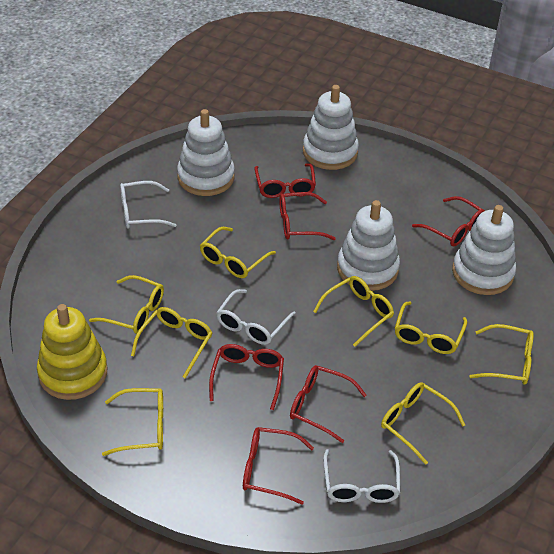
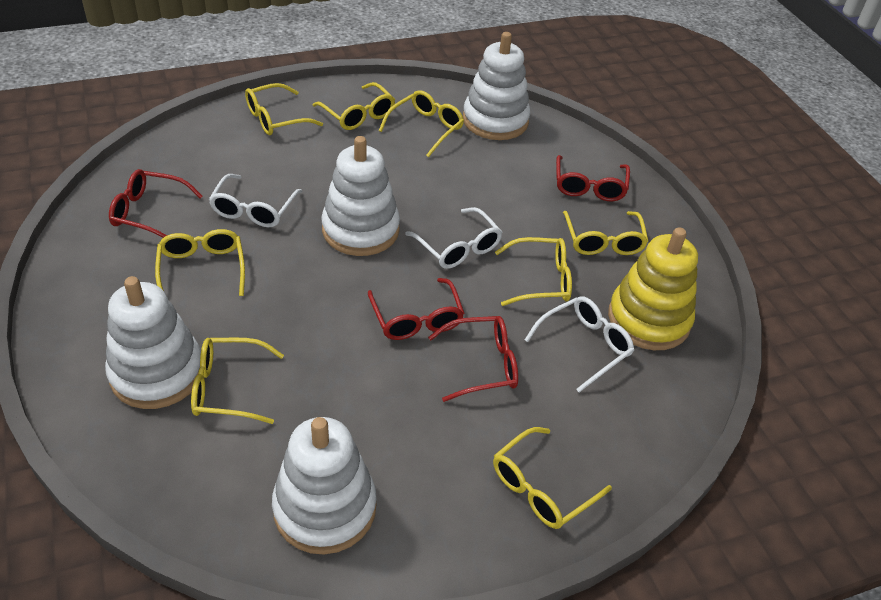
red glasses: [209,344,284,410] [243,427,314,505] [254,163,316,198] [279,192,336,240] [290,365,366,443] [412,196,485,247] = 6 -> [109,169,203,238] [368,278,464,340] [428,316,518,402] [556,155,630,201] = 4

